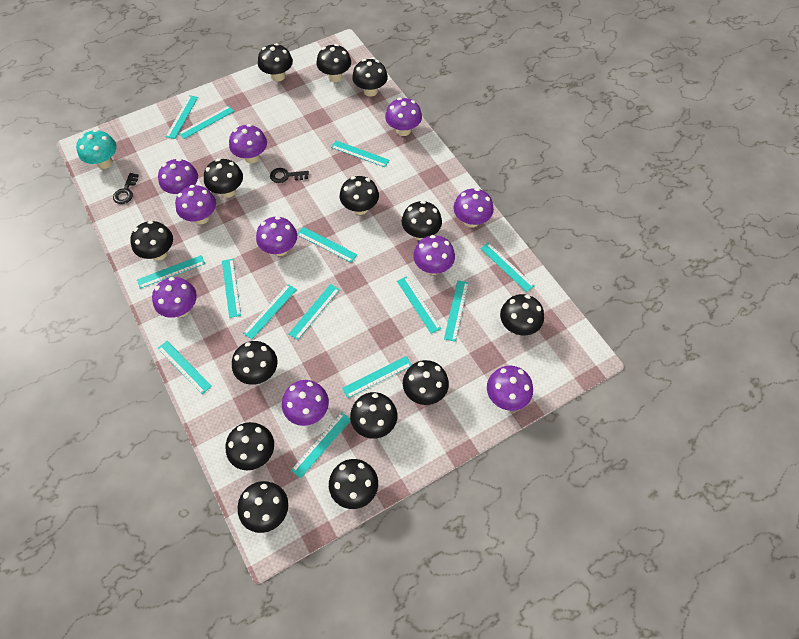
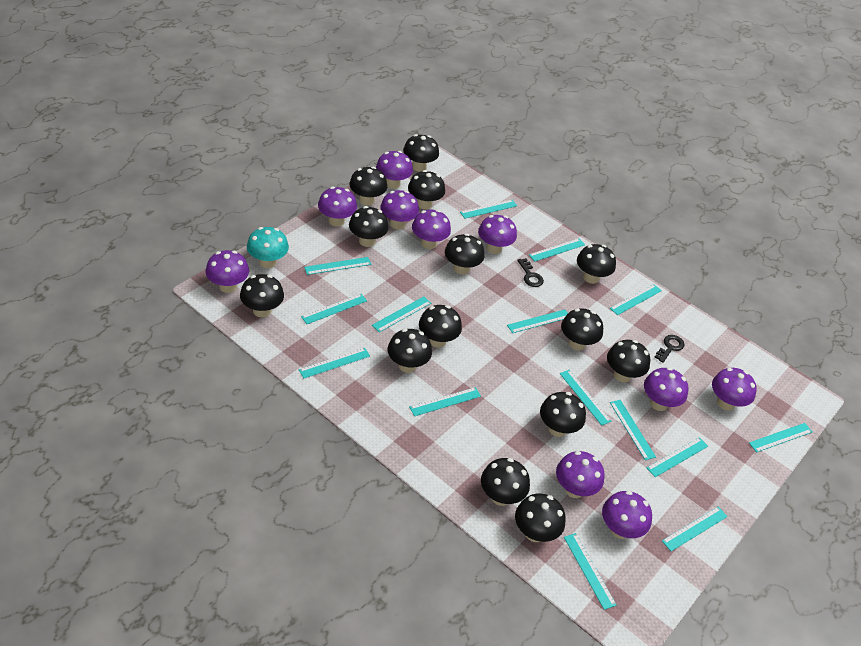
turquoise ruler: [137,255,205,289] [157,341,212,394] [166,95,198,139] [179,106,234,139] [222,259,241,318] [243,284,297,339] [289,284,340,340] [291,412,351,478] [297,227,357,263] [331,141,389,167] [342,356,412,398] [397,276,441,334] [444,280,469,342] [480,242,535,292] = 14 -> [299,348,370,378] [301,294,367,324] [304,257,371,275] [372,296,431,332] [409,387,481,416] [460,200,517,219] [507,309,568,333] [529,238,585,262] [560,370,611,426] [564,533,616,610] [610,284,662,315] [610,400,656,460] [647,437,708,477] [662,507,728,551] [749,423,812,453] = 15

